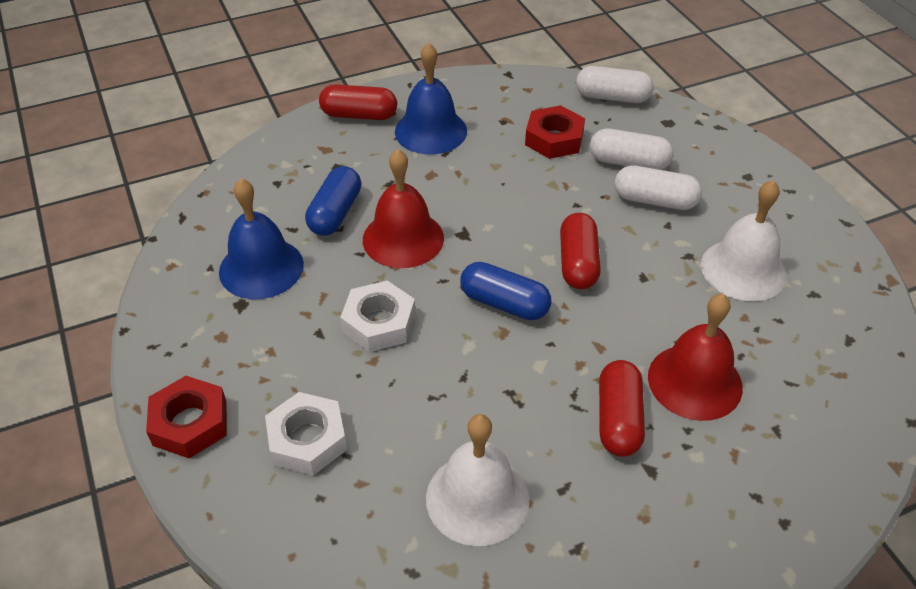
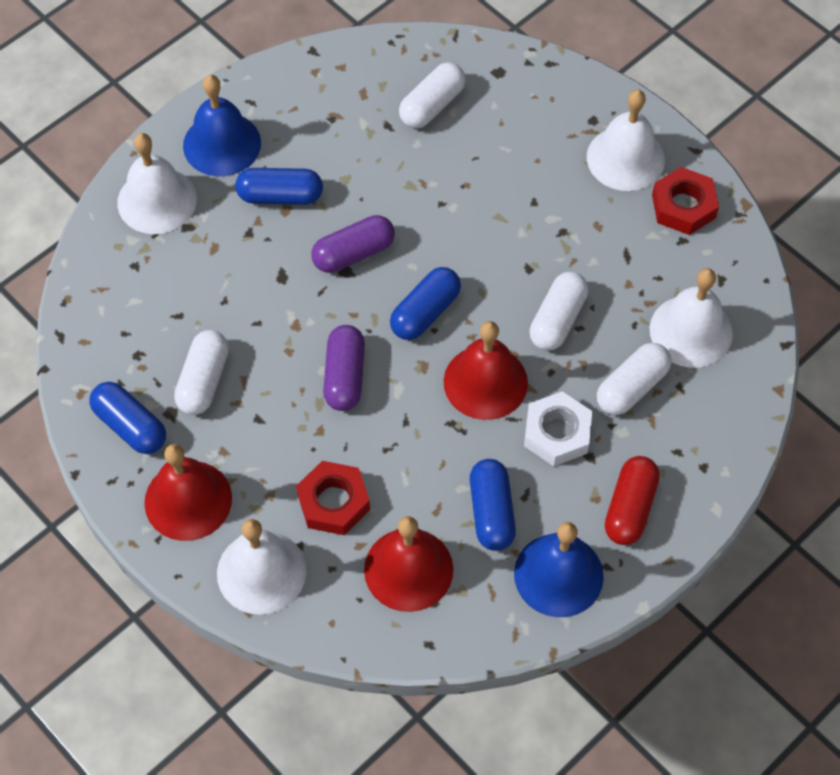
blue capsule: [305,166,361,236] [460,262,551,320] = 2 -> [89,382,166,454] [235,168,323,205] [390,267,461,340] [470,459,516,551] = 4
purple capsule: none = 0 -> [311,215,395,273] [323,325,365,411] = 2
red bell: [363,149,444,268] [648,294,743,421] = 2 -> [144,444,232,541] [364,516,453,612] [444,321,528,420] = 3
red capsule: [319,84,397,120] [560,213,601,289] [599,360,645,457] = 3 -> [605,456,660,545] = 1
white bell: [426,414,529,546] [701,180,787,301] = 2 -> [117,133,197,234] [217,519,306,615] [587,90,665,191] [650,268,733,368] = 4
white capsule: [576,66,653,103] [590,129,674,170] [614,165,702,210] = 3 -> [174,330,229,415] [399,62,466,128] [530,271,589,351] [597,343,671,415] = 4
white nut: [265,392,347,476] [340,280,415,352] = 2 -> [524,391,592,466] = 1

